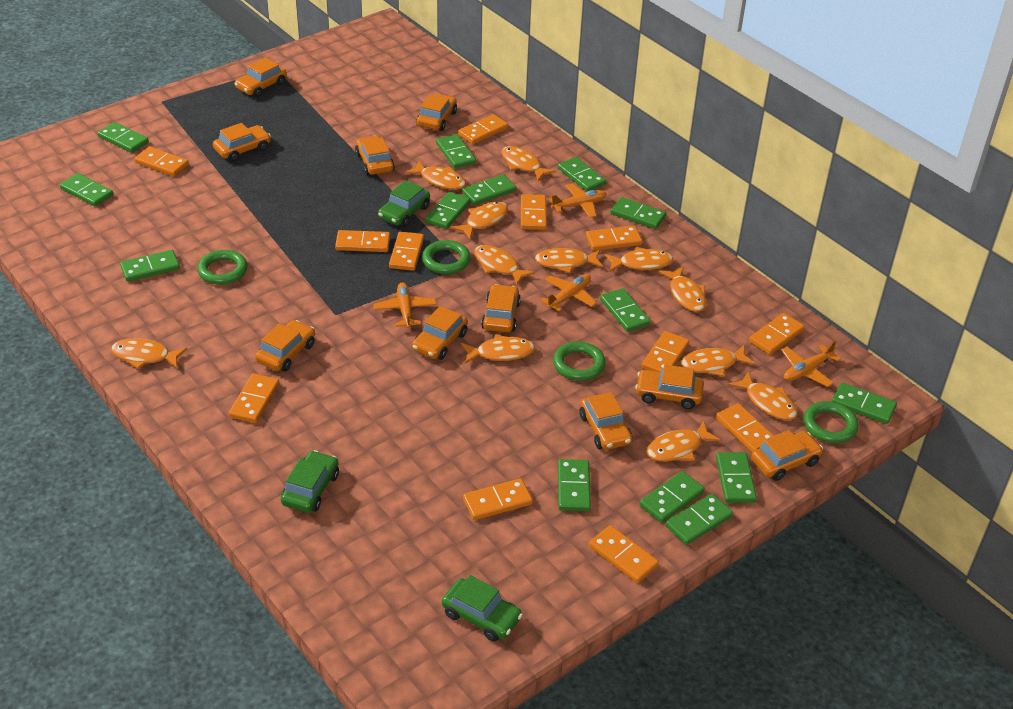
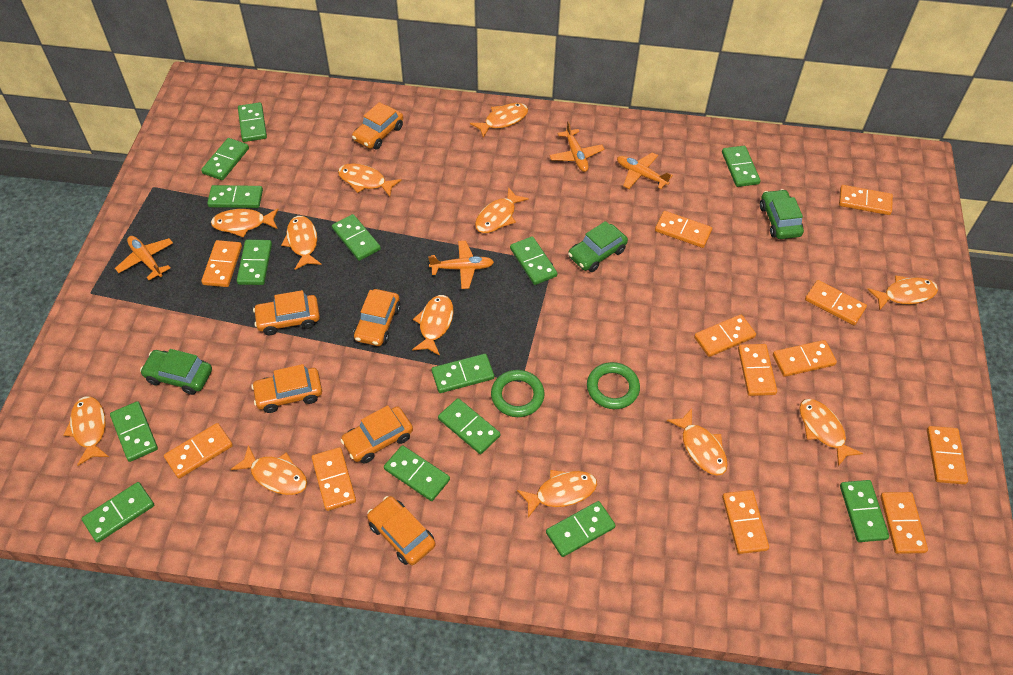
green ring: [197,250,247,285] [422,240,471,274] [553,341,606,381] [803,401,859,443] = 4 -> [491,370,545,417] [587,362,640,409] = 2
orange car: [213,123,271,161] [235,57,287,97] [255,320,315,372] [355,136,395,175] [412,306,468,360] [416,94,457,131] [481,284,521,332] [580,392,632,450] [635,365,704,409] [751,430,823,481] = 10 -> [251,364,322,413] [253,290,320,335] [340,405,413,464] [352,102,403,150] [354,289,401,346] [367,496,436,565] = 6

